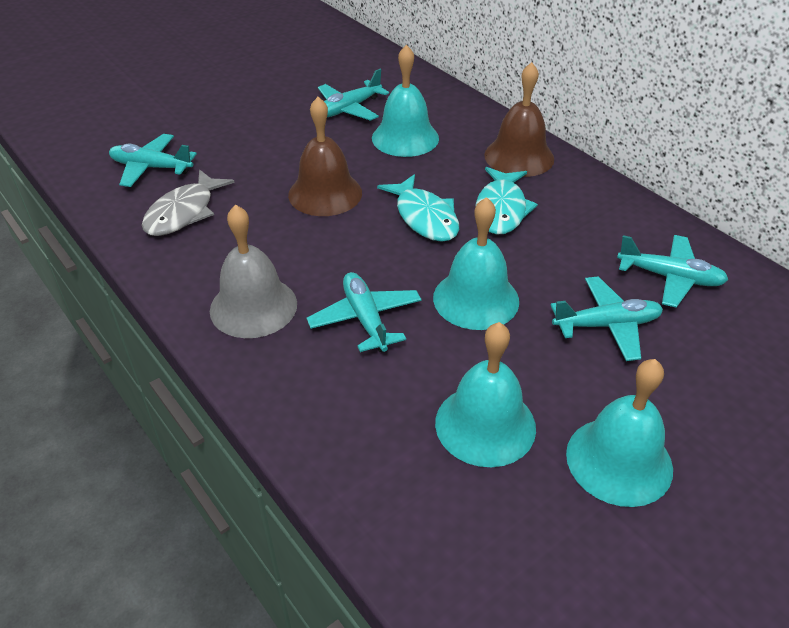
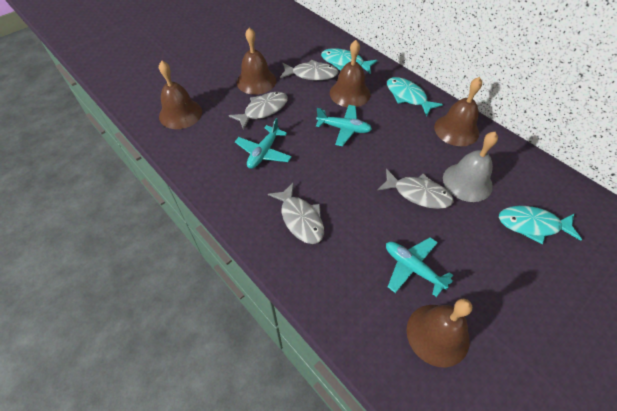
brown bell: [288,97,362,216] [484,62,554,177] = 2 -> [159,61,202,129] [237,27,276,95] [330,40,371,107] [406,299,472,367] [434,77,482,146] = 5
grey fish: [142,169,235,236] = 1 -> [229,92,288,130] [268,183,324,244] [280,60,338,80] [378,169,453,209] = 4
turquoise bell: [372,45,439,157] [433,197,519,330] [435,322,536,467] [566,359,673,507] = 4 -> none = 0
turquoise fish: [377,174,459,242] [476,167,538,234] = 2 -> [321,48,378,74] [387,77,443,117] [499,206,582,244] = 3
turquoise plane: [109,134,197,187] [307,272,422,352] [318,69,389,121] [551,276,663,361] [617,235,728,308] = 5 -> [235,118,292,169] [316,105,372,146] [386,237,453,297] = 3

